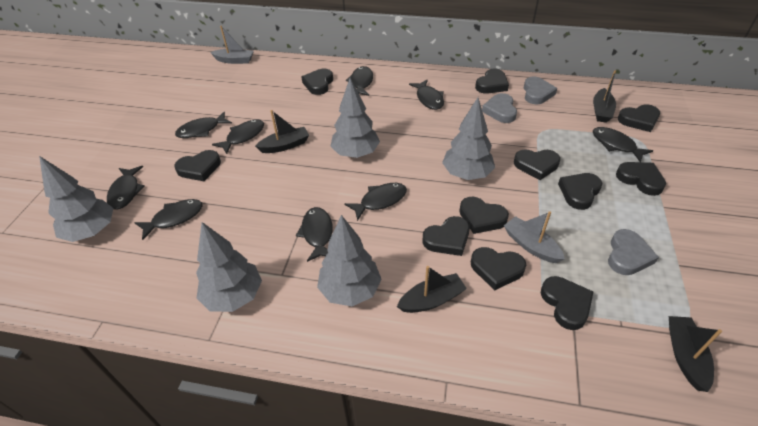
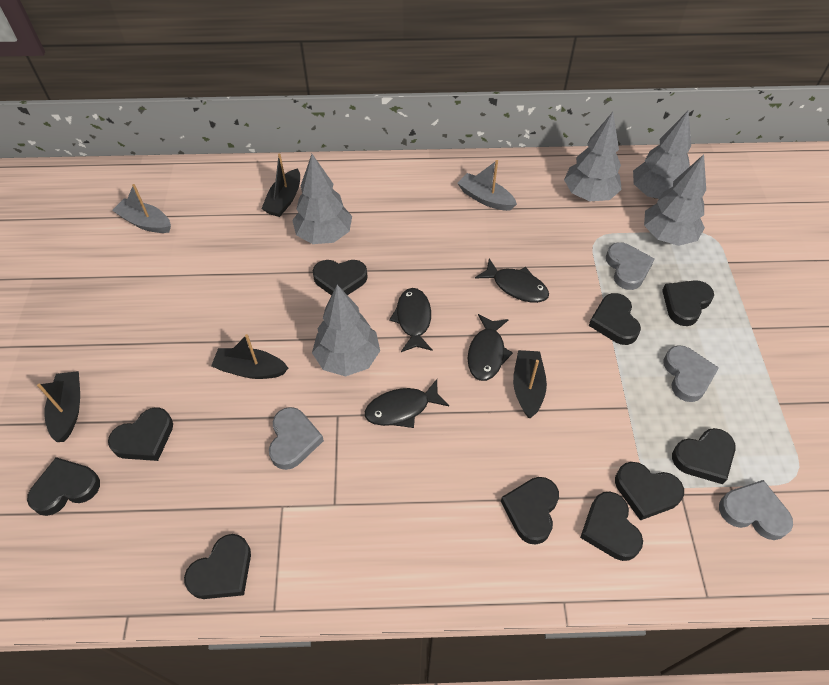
black fish: [107,166,145,210] [135,199,203,240] [175,112,232,138] [212,119,264,154] [296,207,333,262] [345,183,407,221] [346,66,373,96] [409,80,444,110] [593,127,653,162] = 9 -> [365,379,449,428] [389,288,433,352] [468,314,513,381] [475,258,549,303] = 4
black heart: [175,150,221,181] [302,68,333,95] [423,216,470,256] [459,196,509,234] [471,247,526,290] [475,69,509,94] [514,149,560,180] [541,276,593,330] [558,173,602,210] [616,162,666,196] [618,104,660,132] = 11 -> [27,457,100,516] [108,408,173,461] [184,534,251,599] [313,260,368,296] [501,477,559,545] [580,492,643,561] [589,293,641,345] [615,462,684,520] [662,280,714,326] [672,428,736,484] = 10
grey heart: [482,93,517,123] [524,76,557,104] [608,229,659,275] = 3 -> [269,407,324,470] [606,242,655,290] [663,345,719,402] [719,480,793,540] = 4

